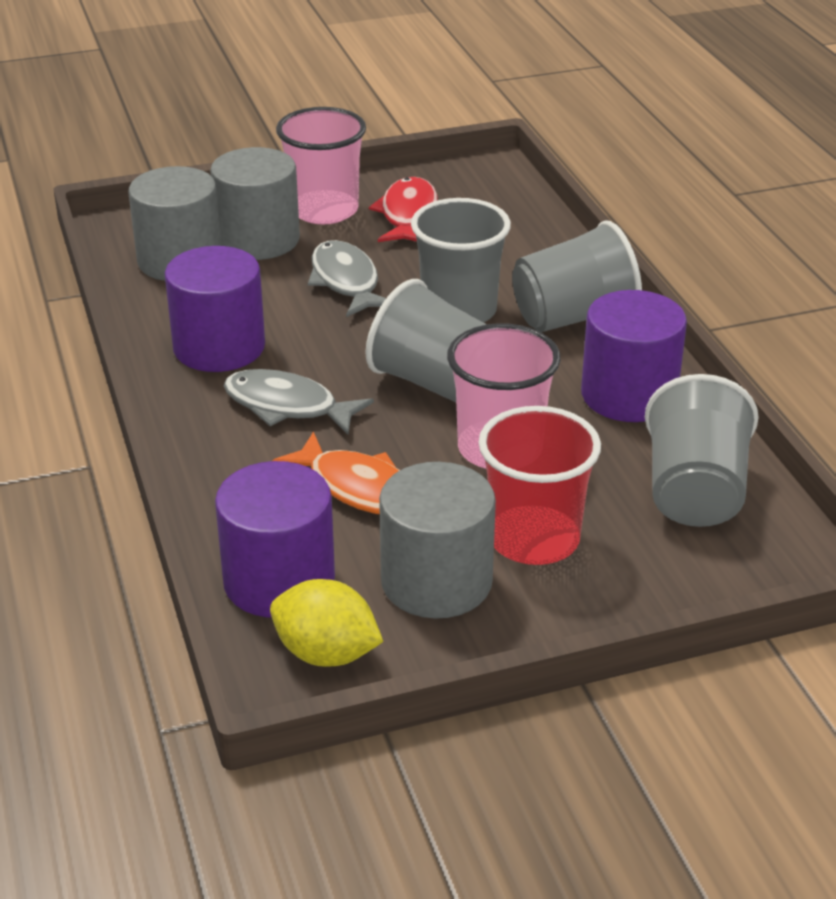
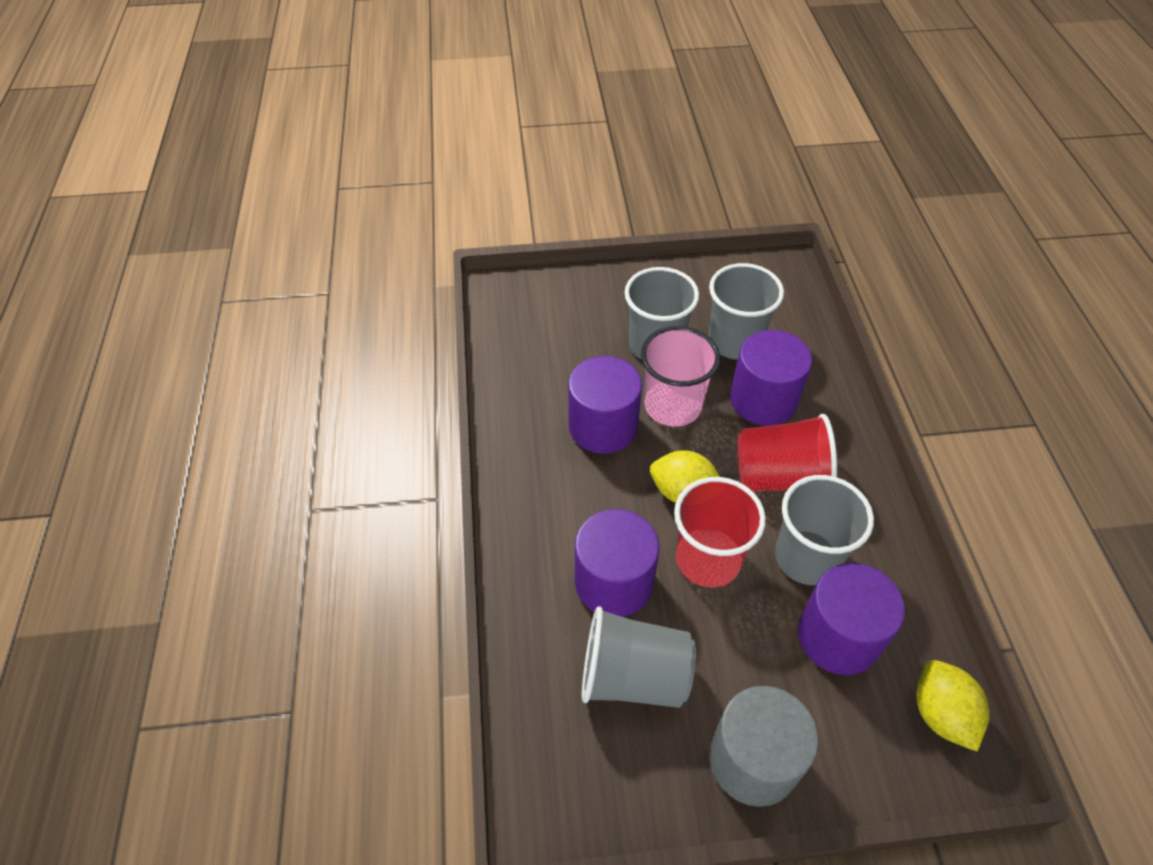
grey cylinder: [128,166,222,281] [210,147,300,260] [379,462,496,619] = 3 -> [709,686,819,807] = 1
grey fish: [223,369,374,434] [308,240,386,317] = 2 -> none = 0
orange fish: [272,432,400,514] = 1 -> none = 0
pink cup: [276,107,366,224] [447,323,561,469] = 2 -> [641,326,720,427] = 1
purple cylinder: [165,246,265,372] [215,461,335,618] [581,290,687,422] = 3 -> [568,356,642,454] [575,509,659,617] [730,330,812,426] [798,563,905,675] = 4
red cup: [478,406,601,565] = 1 -> [674,477,766,587] [737,414,837,491] = 2
red fish: [369,177,438,242] = 1 -> none = 0
yellow lemon: [270,579,383,667] = 1 -> [650,450,720,503] [916,660,990,752] = 2

